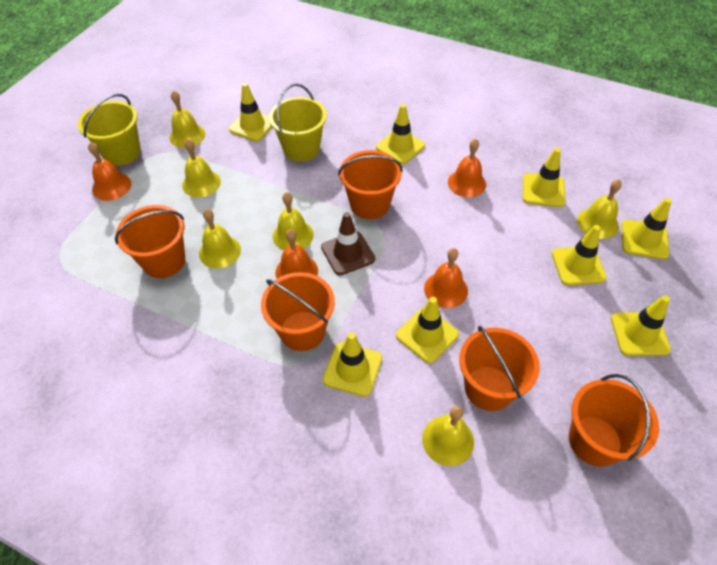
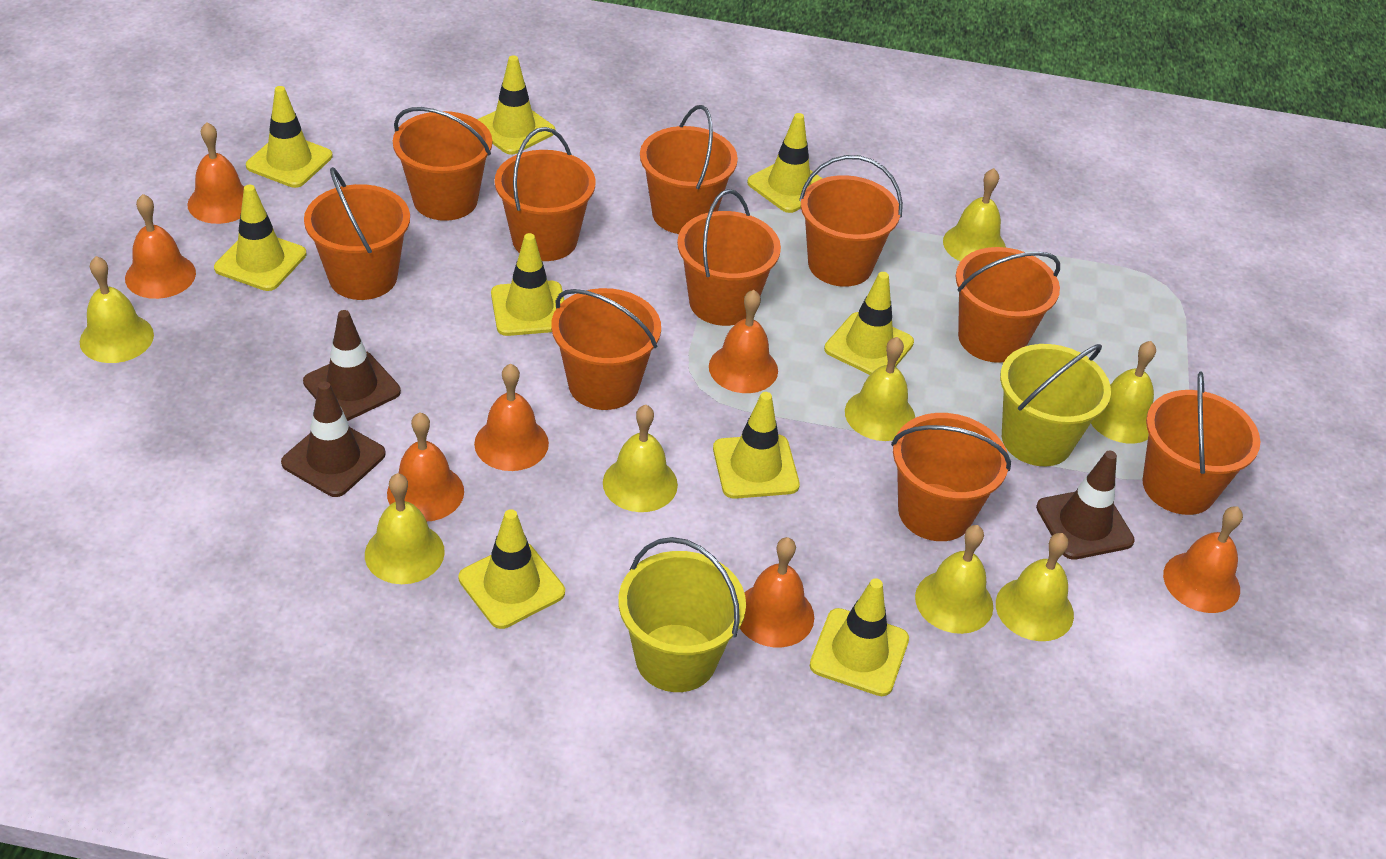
brown traffic cone: [321,212,375,275] = 1 -> [281,381,386,497] [303,310,401,421] [1036,450,1135,560] = 3
orange bell: [88,142,131,201] [275,229,318,279] [424,248,468,308] [448,138,486,197] = 4 -> [125,194,196,299] [187,122,244,224] [387,412,464,521] [474,363,549,471] [709,290,778,393] [740,537,814,647] [1163,506,1243,613] = 7
orange bucket: [115,205,185,278] [261,272,335,351] [338,150,403,219] [459,326,540,411] [569,374,659,467] = 5 -> [304,167,410,300] [393,107,492,221] [495,127,596,261] [551,288,661,410] [640,105,738,234] [677,189,781,326] [799,155,903,287] [891,413,1011,541] [955,247,1060,363] [1143,372,1260,515] = 10
yellow bell: [169,90,205,148] [182,139,221,197] [199,209,241,268] [273,192,314,250] [422,406,474,466] [577,179,622,239] = 6 -> [80,256,154,363] [365,473,445,584] [603,405,678,512] [845,337,915,441] [915,525,993,634] [943,168,1006,261] [996,533,1074,641] [1091,341,1156,443] = 8
yellow traffic cone: [229,83,272,141] [323,332,382,397] [376,104,425,164] [396,297,459,363] [523,148,565,207] [552,225,607,286] [611,295,671,356] [622,198,672,259] = 8 -> [214,185,307,291] [246,86,333,188] [459,509,565,629] [477,55,555,155] [491,233,564,336] [713,392,800,499] [747,113,823,213] [810,578,909,696] [824,272,914,375] = 9

